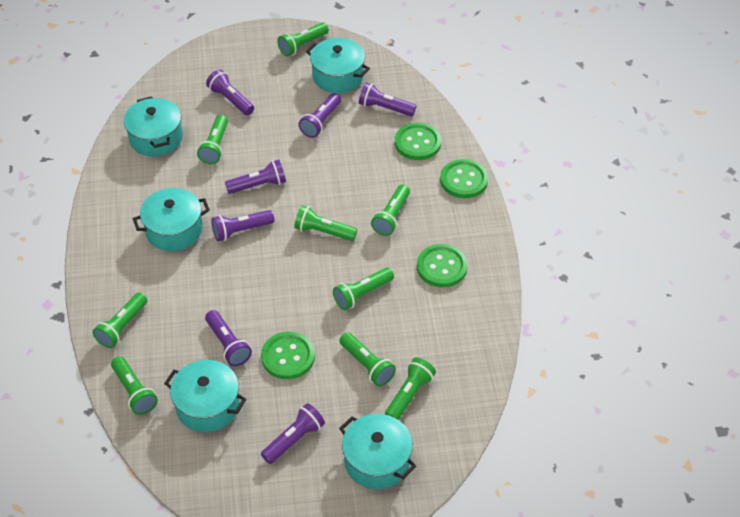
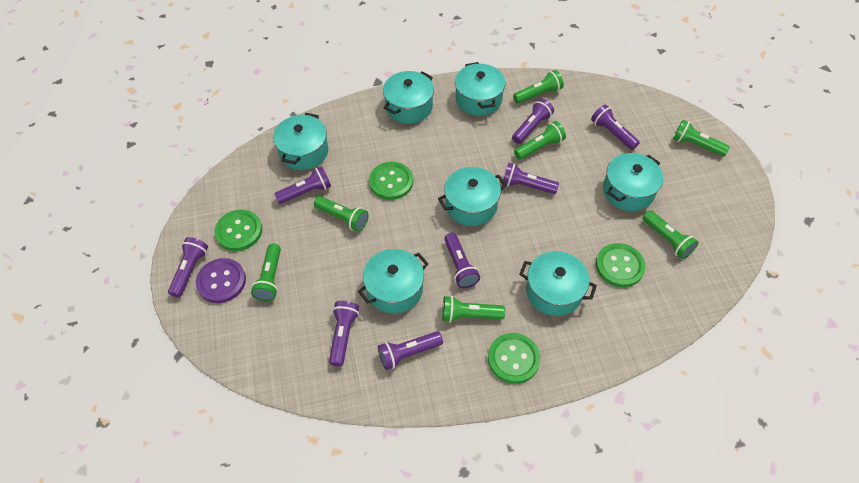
green flashlight: [93,292,147,348] [111,356,158,415] [197,115,228,164] [277,22,329,57] [294,205,357,241] [333,268,394,310] [339,332,396,387] [371,185,410,236] [385,358,436,420] = 9 -> [251,243,281,301] [314,196,369,232] [442,296,505,323] [513,70,564,104] [514,121,566,160] [643,210,699,259] [673,120,730,156] = 7
purple button: none = 0 -> [196,258,246,303] = 1
purple flashlight: [205,310,252,366] [206,70,254,115] [211,210,274,241] [225,160,286,194] [261,403,325,464] [299,93,341,138] [359,83,416,116] = 7 -> [168,237,208,298] [274,166,331,204] [329,301,359,366] [378,331,443,370] [444,233,480,288] [503,163,559,194] [512,99,554,144] [591,104,640,150] = 8
turquoise pot: [124,96,183,157] [133,188,210,251] [164,360,246,432] [306,38,370,93] [339,414,416,489] = 5 -> [273,113,328,170] [358,249,428,314] [383,71,434,124] [438,167,507,226] [455,62,505,116] [519,251,597,316] [603,153,663,211] = 7

